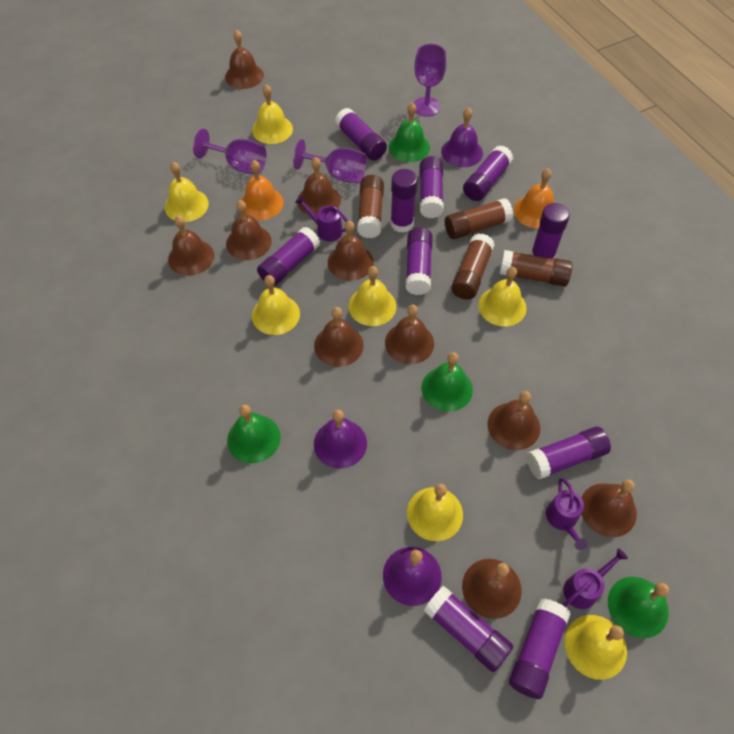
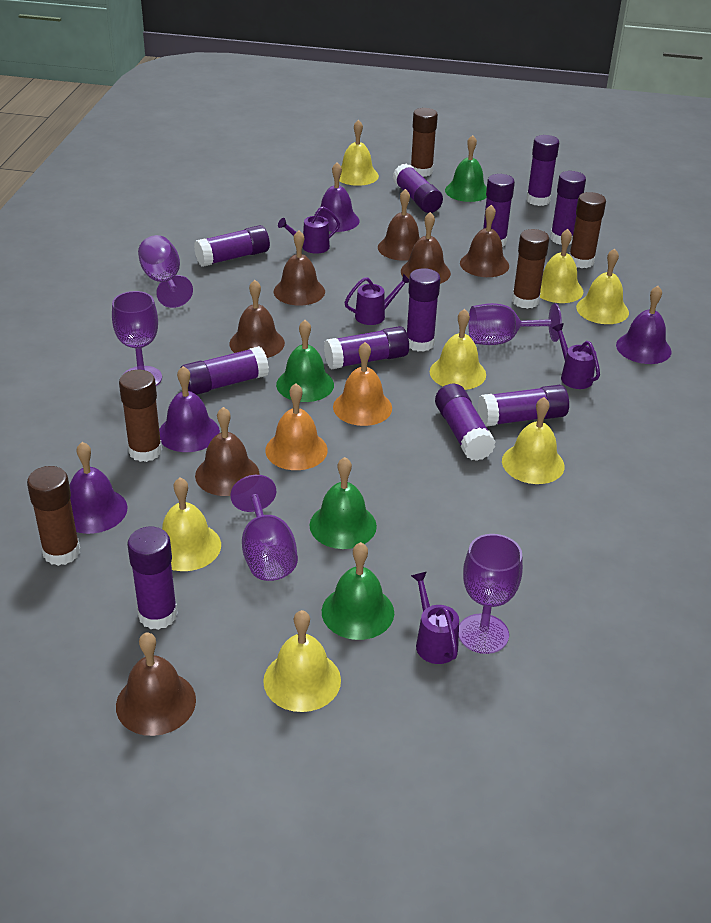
brown bell: [168,216,214,276] [225,30,264,89] [226,200,272,260] [297,157,341,216] [314,307,364,367] [328,221,374,281] [385,305,434,364] [462,559,522,619] [487,391,540,450] [581,480,637,537] = 10 -> [116,632,196,736] [195,407,260,496] [229,280,285,358] [274,230,325,306] [378,189,420,261] [401,212,451,284] [460,205,509,277] = 7
brown glue stick: [357,175,384,238] [445,198,513,239] [451,233,495,300] [500,250,572,287] = 4 -> [27,466,80,566] [119,370,162,462] [410,108,438,177] [512,229,549,309] [569,192,606,268] = 5
purple bell: [314,410,367,469] [383,547,442,606] [441,107,483,167] = 3 -> [69,442,128,534] [159,366,220,452] [318,163,359,232] [616,286,672,364] = 4
purple glue stick: [257,227,320,286] [335,108,387,160] [390,169,418,233] [406,227,433,295] [420,156,444,218] [424,586,513,672] [463,145,513,201] [509,598,571,699] [527,426,611,480] [530,203,570,259] = 10 -> [127,527,178,630] [181,346,269,395] [194,225,270,267] [324,326,409,370] [393,163,443,213] [407,268,441,352] [435,384,496,461] [478,385,569,427] [483,174,515,247] [526,135,559,206] [550,171,586,245] = 11
purple goblet: [193,129,267,174] [293,139,367,183] [414,44,446,117] = 3 -> [112,291,162,386] [138,235,193,308] [230,475,298,581] [459,534,523,654] [468,303,562,345] = 5
purple watering can: [295,195,348,242] [546,478,588,550] [563,548,628,609] = 3 -> [278,206,340,254] [344,273,409,325] [411,572,459,664] [552,323,600,389] = 4

